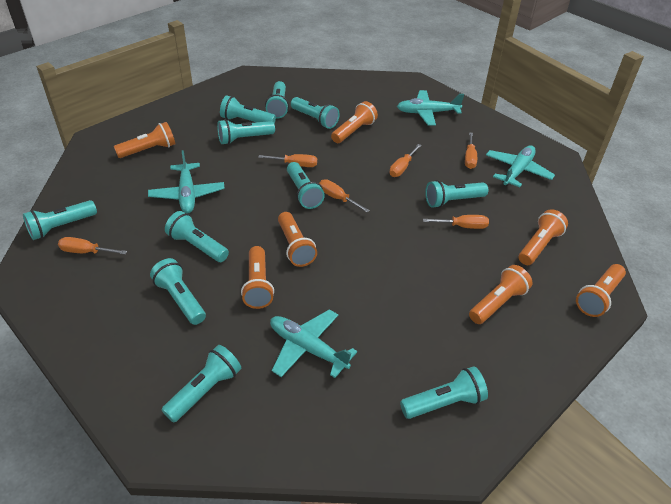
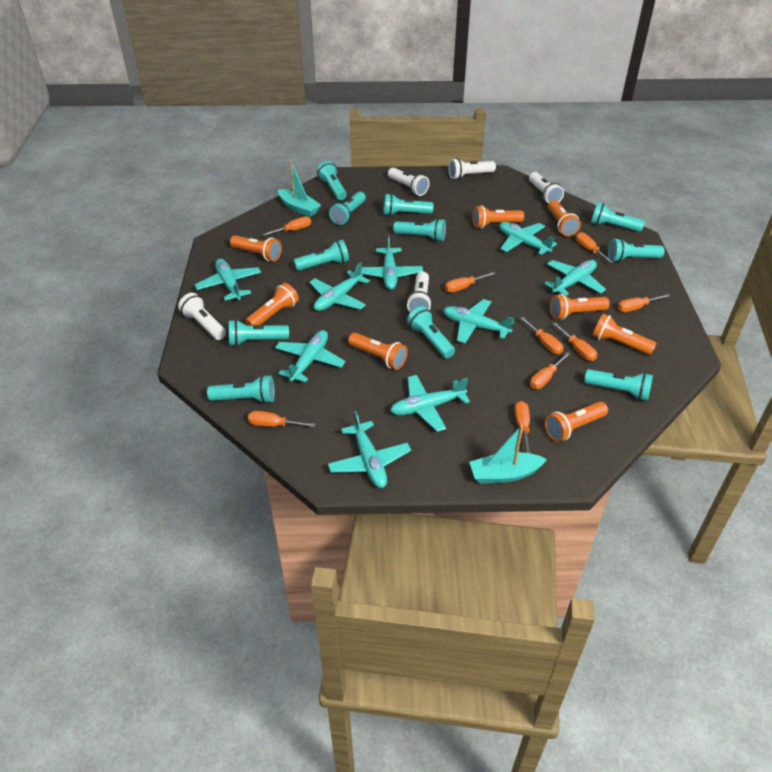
orange flashlight: [114,122,175,158] [241,246,274,309] [278,212,317,267] [331,101,378,143] [469,265,533,324] [519,209,568,265] [576,264,626,317] = 7 -> [230,235,282,261] [245,283,299,326] [348,333,408,370] [472,205,524,228] [544,402,608,442] [548,200,581,236] [550,294,610,320] [592,314,657,355] = 8
orange screwdriver: [58,237,127,255] [258,154,317,167] [319,180,370,212] [389,144,421,177] [423,215,489,229] [465,132,477,169] = 6 -> [248,411,315,427] [262,216,311,236] [445,272,495,292] [514,401,531,454] [520,317,564,354] [530,352,570,389] [553,322,597,361] [576,232,614,263] [618,294,670,312] = 9
turquoise boat: none = 0 -> [278,161,321,217] [469,425,547,484] = 2
turquoise plane: [148,150,225,213] [270,309,357,378] [397,90,464,126] [486,145,555,187] = 4 -> [195,259,261,301] [275,330,346,382] [309,262,370,311] [328,411,411,488] [361,236,423,290] [390,375,470,432] [443,299,514,343] [499,222,557,255] [544,260,606,296] = 9
white flashlight: none = 0 -> [178,293,226,340] [388,168,429,196] [406,272,432,313] [449,158,496,180] [529,172,564,203] = 5

